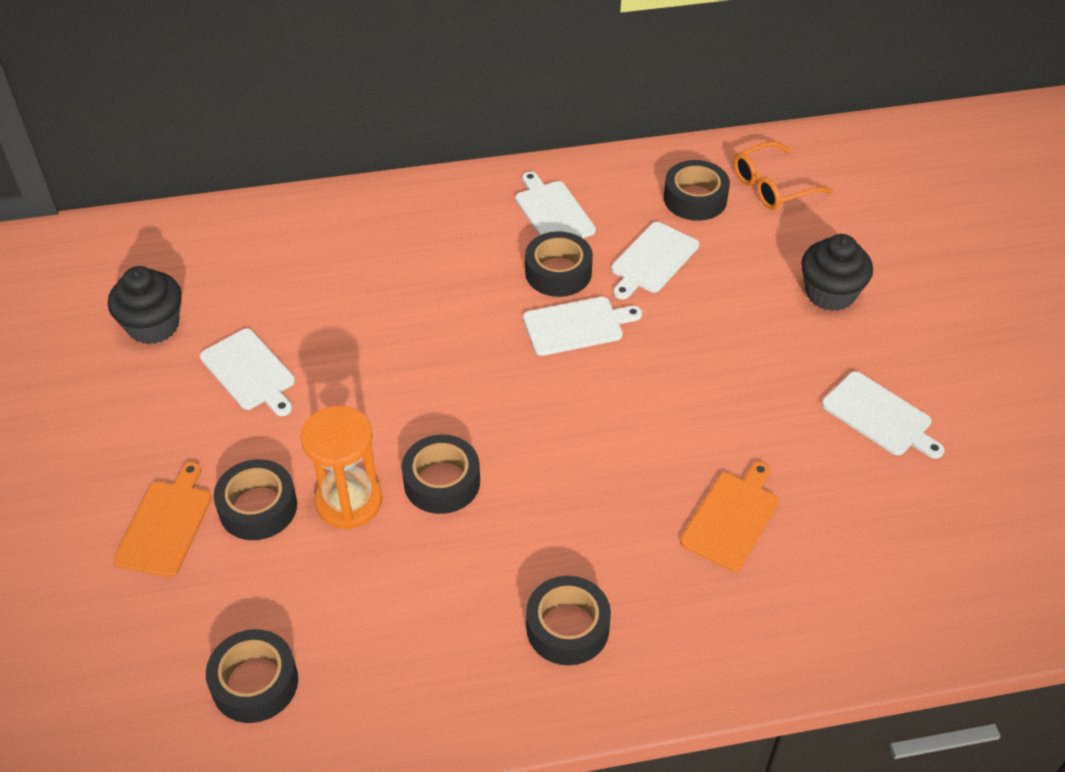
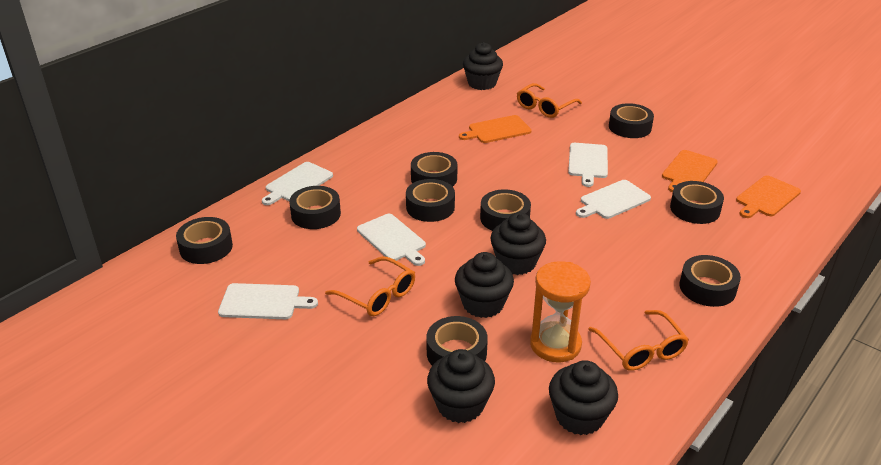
black cupcake: [108,266,182,345] [801,234,873,311] = 2 -> [427,349,495,423] [455,252,514,318] [463,42,503,90] [490,212,546,275] [549,360,618,435] = 5
black tape: [206,629,298,723] [214,459,297,540] [402,435,480,514] [525,231,593,297] [526,576,611,665] [664,160,730,221] = 6 -> [176,217,233,264] [289,186,341,229] [406,179,455,222] [411,152,458,187] [426,316,488,366] [480,189,531,231] [609,103,654,138] [670,181,724,224] [679,255,741,307] = 9
orange cutting board: [113,462,212,577] [680,462,779,572] = 2 -> [459,115,532,143] [662,150,718,192] [736,175,801,218] = 3
orange glasses: [734,141,833,210] = 1 -> [325,256,415,316] [517,83,582,118] [588,310,689,371] = 3

